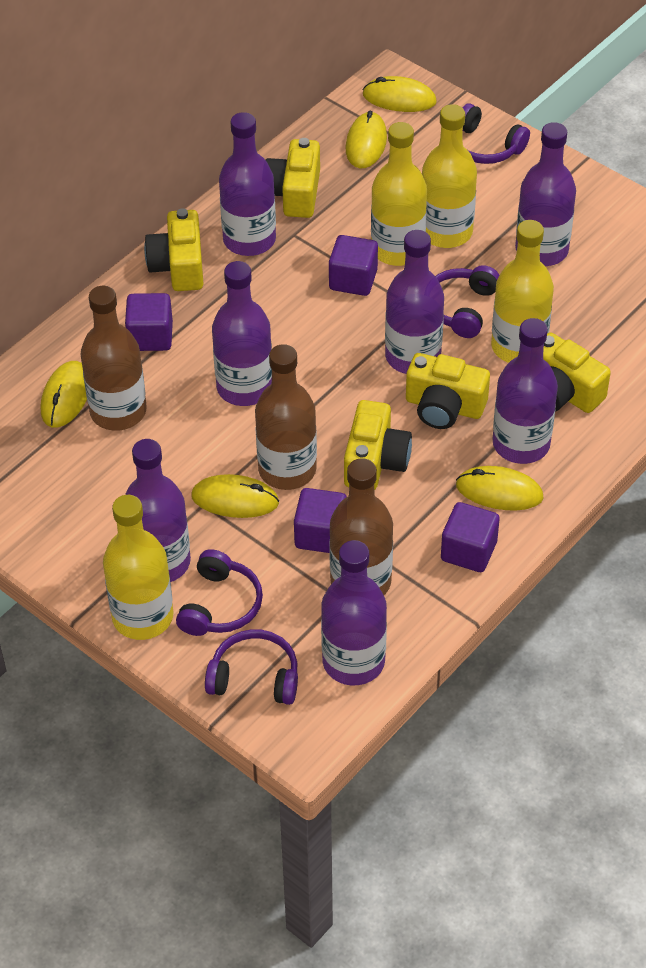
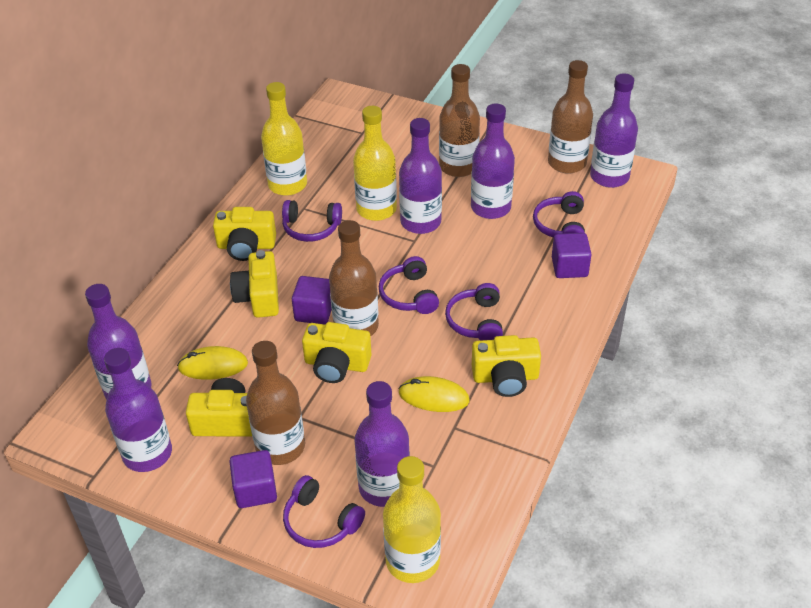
brown bottle: [81,286,147,431] [255,344,317,490] [329,458,393,595] = 3 -> [246,341,305,465] [329,220,379,336] [439,64,480,177] [548,60,593,174] = 4
purple bottle: [125,439,191,582] [212,261,272,406] [219,112,276,256] [321,540,387,685] [385,230,444,374] [493,318,558,464] [515,122,576,266] = 7 -> [85,284,152,399] [104,348,172,472] [355,381,410,507] [399,118,442,234] [471,103,515,219] [590,73,638,188] = 6
purple cube: [125,293,173,351] [294,488,347,553] [329,235,378,296] [441,502,500,572] = 4 -> [229,450,277,508] [292,276,332,325] [552,233,592,278] = 3
purple headphones: [176,549,263,636] [205,629,298,705] [436,265,499,338] [463,104,530,164] = 4 -> [282,200,342,242] [283,475,365,548] [379,256,439,314] [445,283,503,341] [533,191,585,238] = 5
yellow bottle: [103,495,173,640] [371,122,427,266] [422,104,477,248] [491,220,554,363] = 4 -> [261,82,307,196] [353,106,397,221] [383,456,441,583] = 3
yellow mouse: [41,361,87,428] [191,474,279,518] [345,111,387,168] [363,76,437,112] [456,466,544,510] = 5 -> [177,346,248,380] [398,376,470,412] = 2

